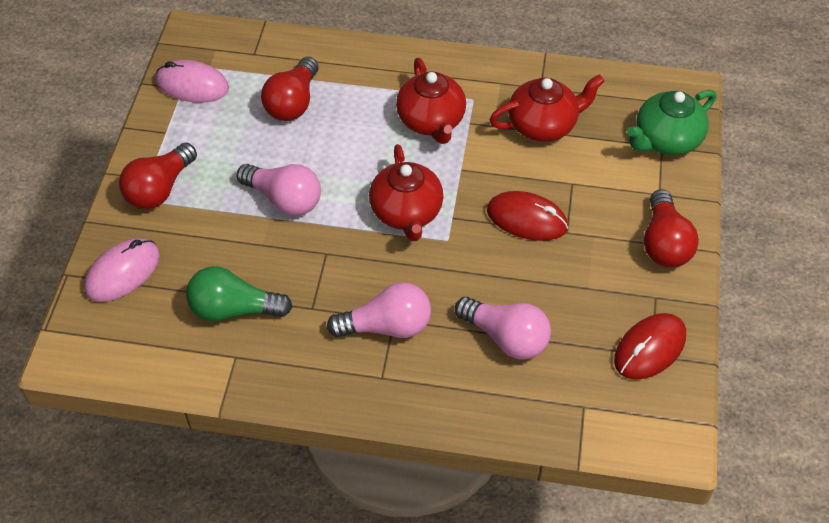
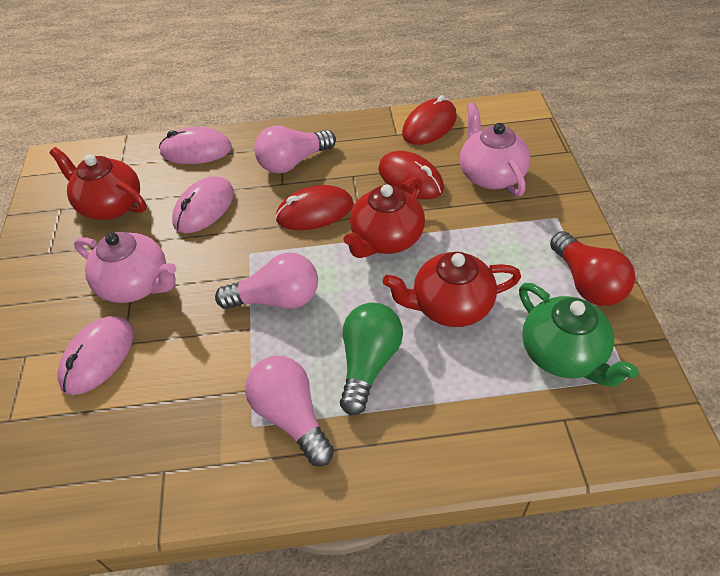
pink mouse: [84,238,160,302] [155,60,229,103] = 2 -> [57,316,134,395] [159,127,232,164] [172,176,234,233] = 3
pink teapot: none = 0 -> [74,232,176,303] [460,102,531,196] = 2
red light bulb: [119,142,197,209] [261,57,319,121] [644,189,699,268] = 3 -> [550,231,635,306] = 1
red mouse: [487,191,568,241] [614,313,686,380] = 2 -> [275,185,353,230] [378,151,444,199] [402,95,457,145] = 3

